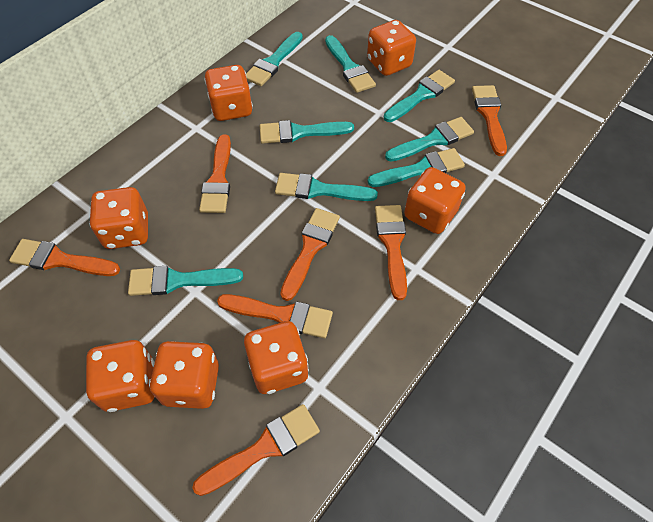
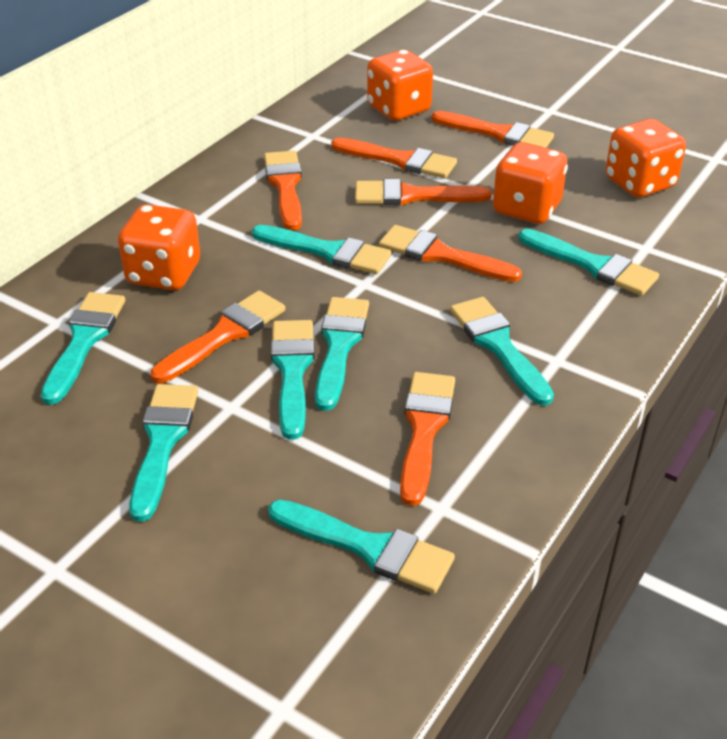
orange dice: [86,340,155,412] [89,187,148,249] [149,341,219,409] [204,65,253,121] [244,321,309,394] [367,20,416,76] [404,167,466,234] = 7 -> [118,204,200,290] [367,50,433,121] [493,142,568,224] [606,119,686,197] = 4

